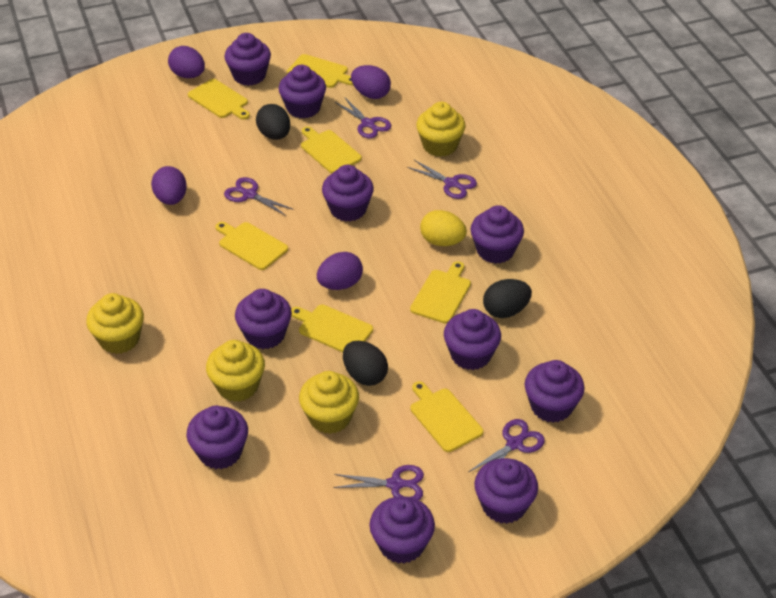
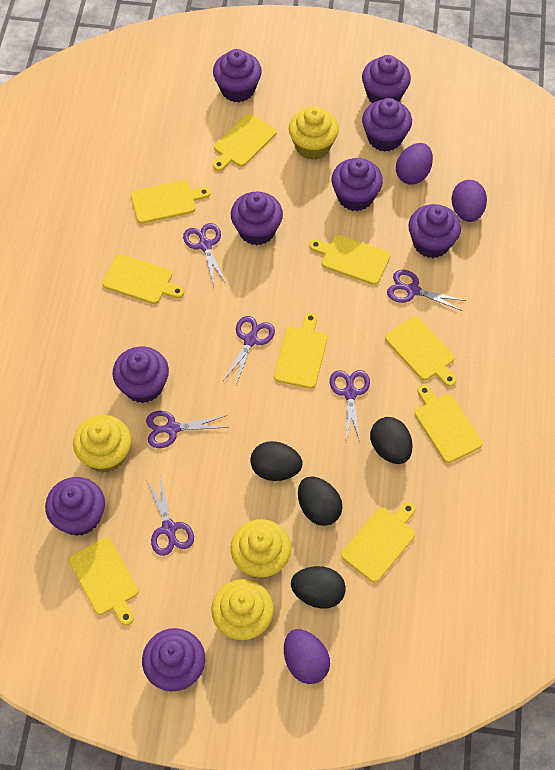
black egg: [256,104,290,140] [343,341,388,386] [483,279,532,318] = 3 -> [250,441,303,481] [291,566,346,609] [298,476,343,526] [370,417,412,464] = 4
purple cupcake: [187,406,248,469] [224,33,271,86] [235,289,292,349] [279,65,326,119] [322,165,374,222] [369,496,435,564] [444,309,501,370] [471,205,524,264] [474,458,538,524] [525,360,585,423] = 10 -> [45,477,105,536] [112,346,169,403] [142,628,205,691] [213,49,262,102] [231,192,283,245] [331,158,383,211] [362,55,411,103] [362,98,412,152] [408,204,461,258] = 9
purple egg: [151,166,187,205] [168,46,205,78] [317,252,363,290] [351,65,391,99] = 4 -> [284,629,330,684] [396,143,433,185] [451,180,487,222] = 3
purple scissors: [224,177,294,216] [333,465,424,500] [335,97,391,138] [407,160,477,199] [468,419,545,472] = 5 -> [146,411,229,448] [147,476,194,556] [183,223,227,286] [223,316,275,385] [330,370,370,442] [387,270,466,311] = 6
yellow cutting board: [188,79,250,120] [215,222,288,270] [287,54,353,88] [291,304,373,353] [301,126,362,173] [410,261,471,324] [410,381,483,452] = 7 -> [69,538,138,625] [102,254,184,304] [131,180,210,224] [213,114,277,171] [274,313,327,389] [309,235,390,285] [341,502,415,582] [385,316,456,387] [415,385,483,463] = 9
yellow egg: [420,210,467,246] = 1 -> none = 0

